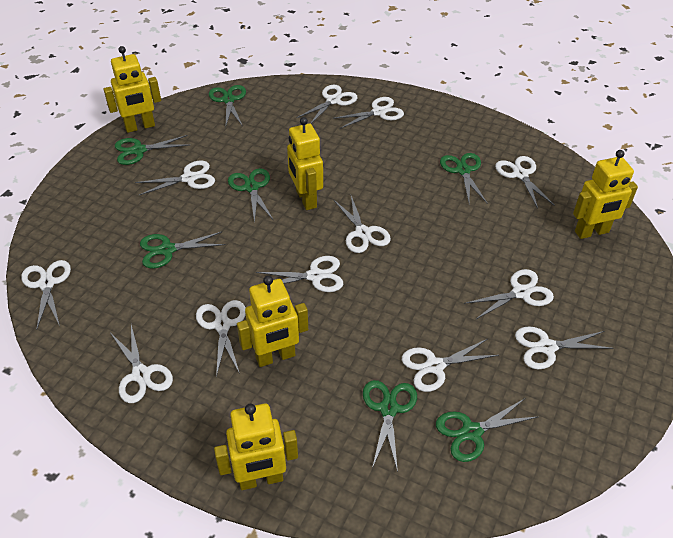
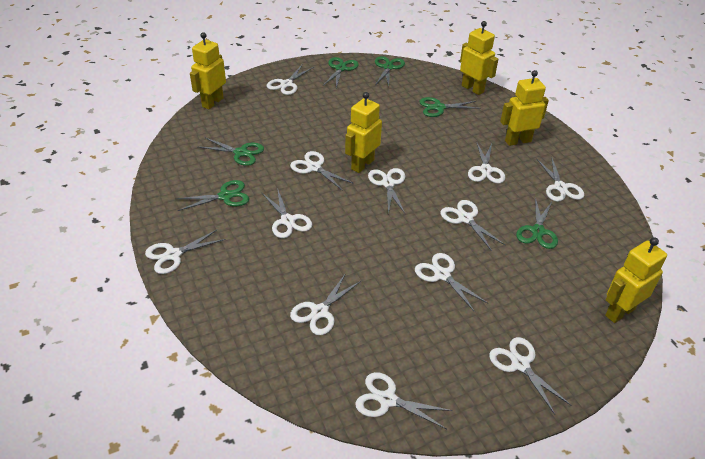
green scissors: [115,135,189,165] [140,232,226,269] [209,85,246,126] [228,168,273,224] [363,380,417,472] [436,399,537,462] [440,153,488,204] = 7 -> [175,180,249,211] [198,137,264,166] [323,57,359,88] [375,56,405,87] [419,97,481,117] [516,197,558,249] = 6

